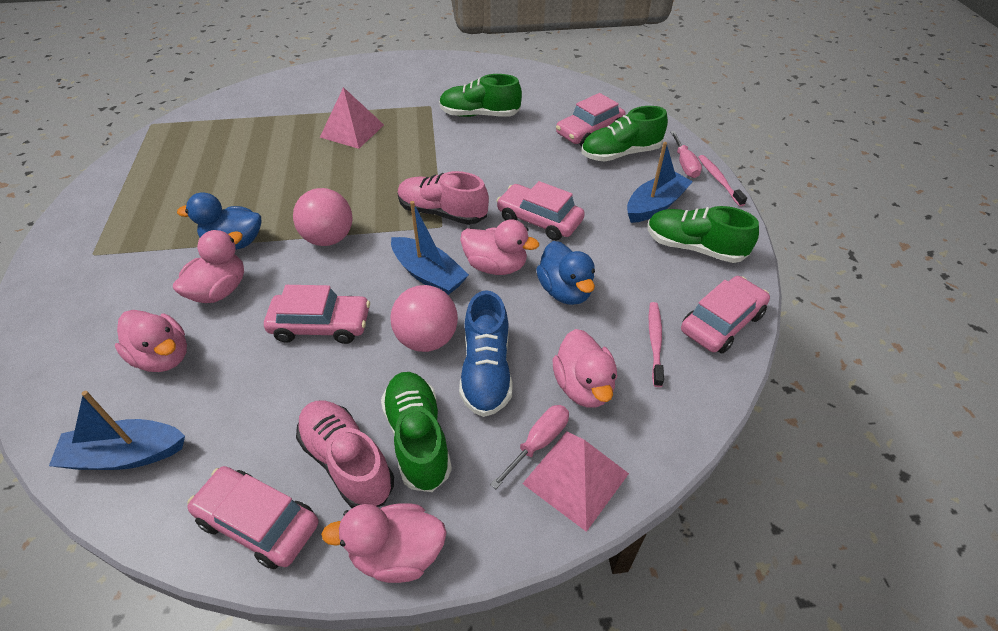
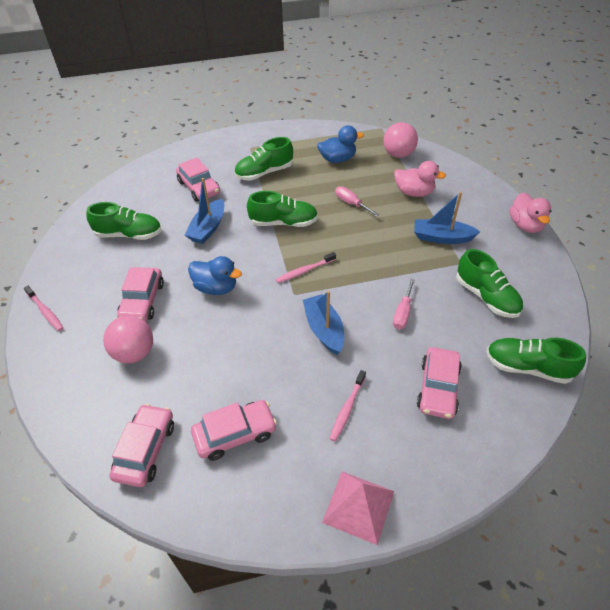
blue shoe: [459,290,513,417] = 1 -> none = 0
green shoe: [381,372,452,492] [439,74,522,117] [581,106,668,162] [647,206,759,263] = 4 -> [87,202,162,240] [234,137,293,180] [247,191,318,227] [456,249,523,318] [486,338,586,384] = 5
pink duck: [115,310,187,372] [173,230,244,303] [321,503,447,583] [460,219,539,275] [553,329,617,408] = 5 -> [394,161,446,197] [509,193,551,233] = 2
pink pyramid: [320,87,384,149] [522,431,629,532] = 2 -> [322,472,394,545] = 1
pink shoe: [296,400,394,508] [398,171,489,225] = 2 -> none = 0
pink toothbrush: [649,302,664,387] [698,155,747,207] = 2 -> [24,286,63,331] [276,252,336,283] [329,370,366,441] = 3

